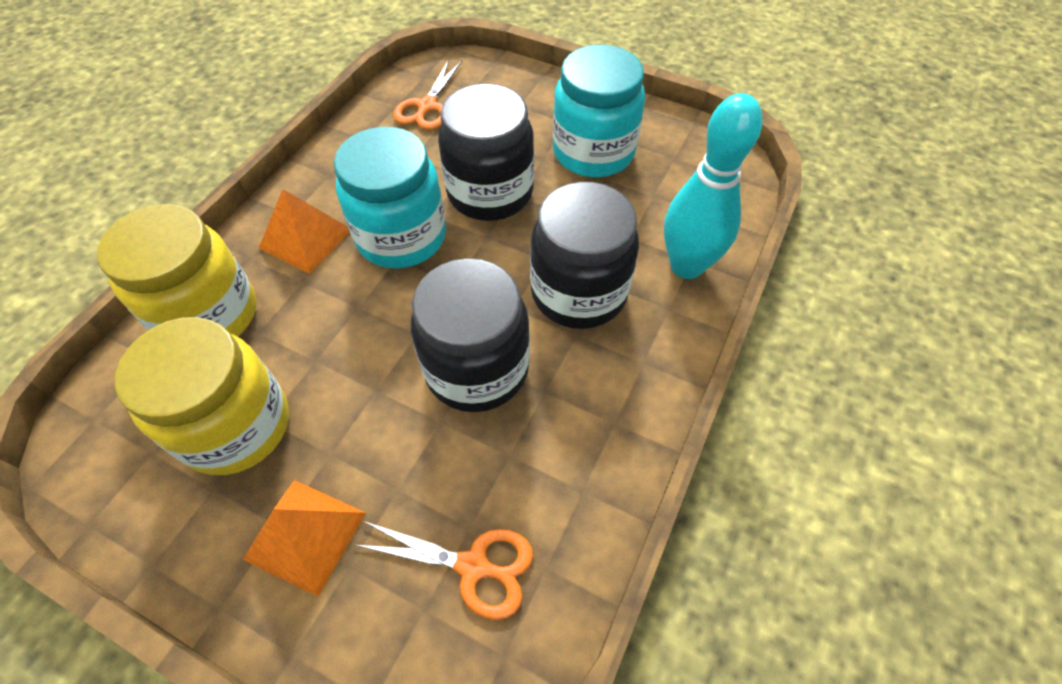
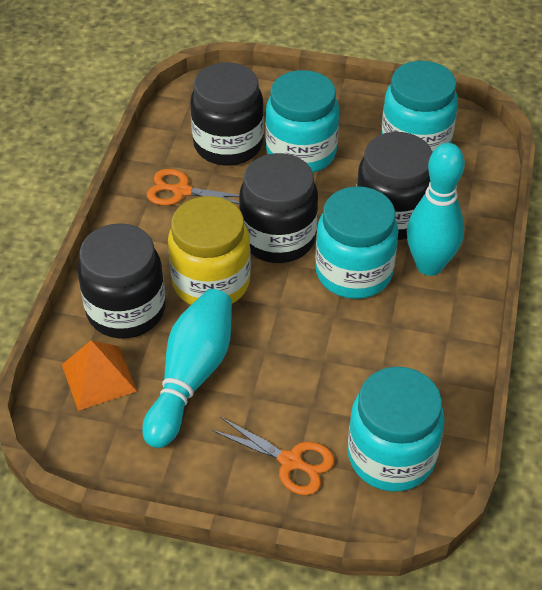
black jar: [411,258,530,412] [438,83,534,221] [530,182,639,329] = 3 -> [78,223,166,339] [190,62,264,166] [239,153,318,263] [357,132,433,240] = 4
orange pyramid: [243,480,366,597] [259,189,350,274] = 2 -> [62,340,137,411] = 1
turquoise bowling pin: [664,93,762,279] = 1 -> [142,289,232,448] [407,143,465,276] = 2
turquoise jar: [334,127,446,268] [553,45,645,177] = 2 -> [265,70,339,172] [315,186,398,299] [348,366,445,492] [381,61,458,152] = 4
yellow jar: [97,204,256,337] [115,317,289,475] = 2 -> [168,196,251,305] = 1

